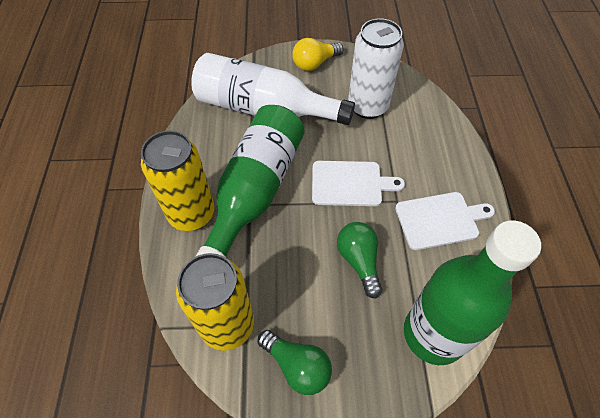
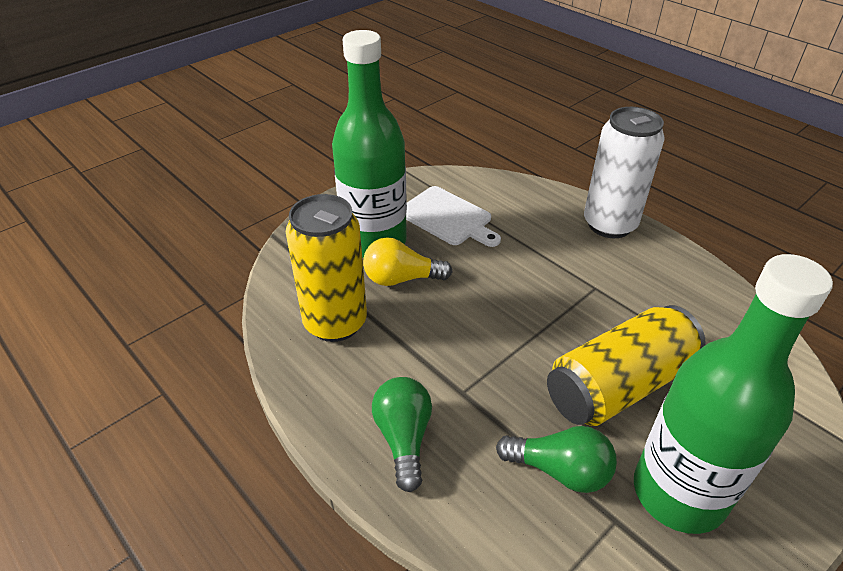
white bottle: [191,53,355,125] = 1 -> none = 0
white cutting board: [312,161,405,206] [395,192,495,250] = 2 -> [406,186,501,247] = 1

